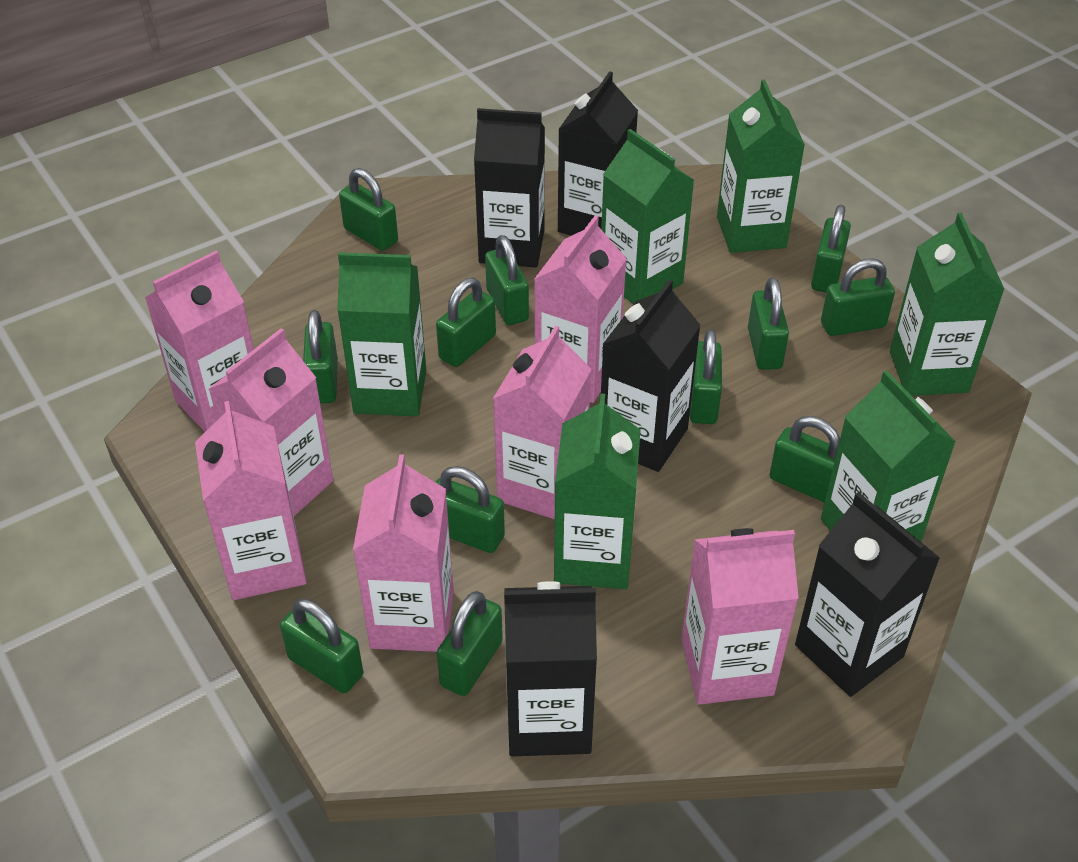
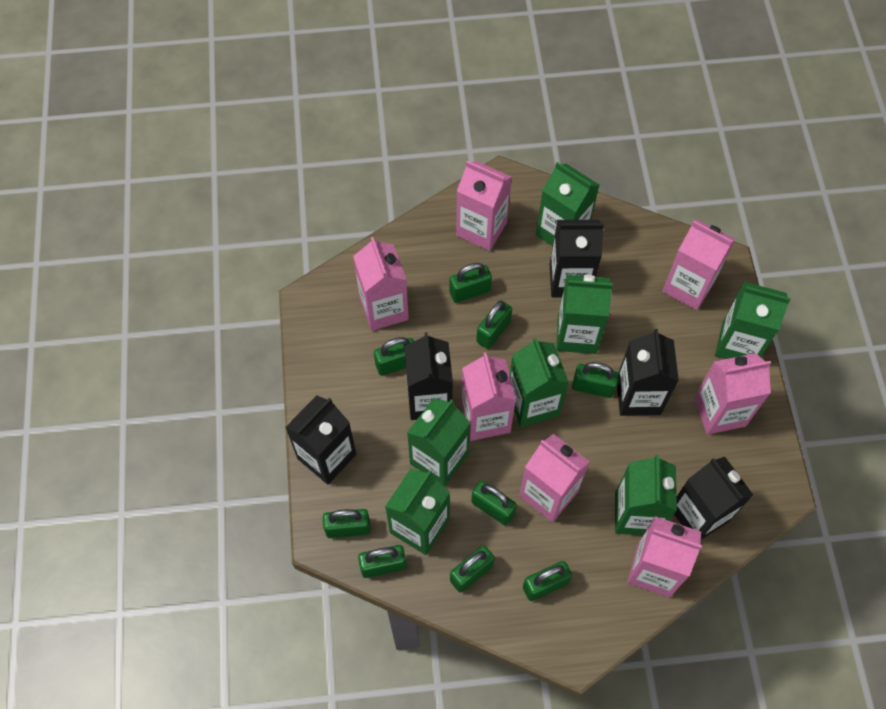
green carton: [337,252,426,416] [554,394,641,589] [601,129,694,304] [717,80,805,253] [821,370,956,542] [890,213,1005,396] = 6 -> [385,469,450,555] [407,398,471,487] [510,338,569,427] [536,162,599,246] [556,275,613,354] [615,455,677,535] [715,282,791,359] = 7
green padlock: [280,599,363,693] [303,310,338,404] [339,168,398,251] [436,278,496,367] [436,466,505,553] [437,591,503,696] [485,235,529,325] [689,329,722,424] [748,277,789,370] [769,416,840,503] [811,205,851,292] [821,259,895,336] = 12 -> [323,509,371,538] [358,545,407,578] [374,337,414,376] [449,263,492,303] [450,546,495,593] [471,481,517,525] [476,300,512,349] [523,561,572,601] [572,362,619,398] = 9

